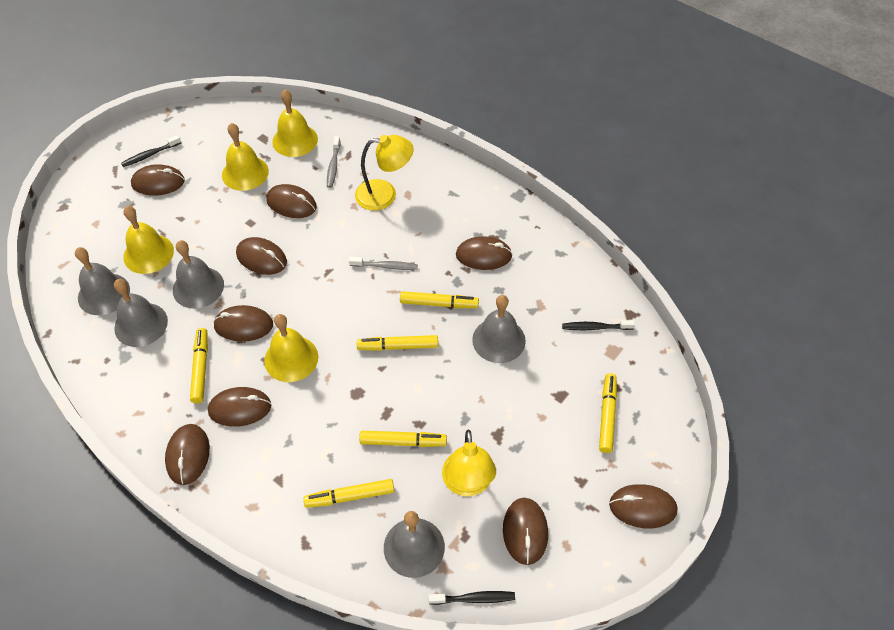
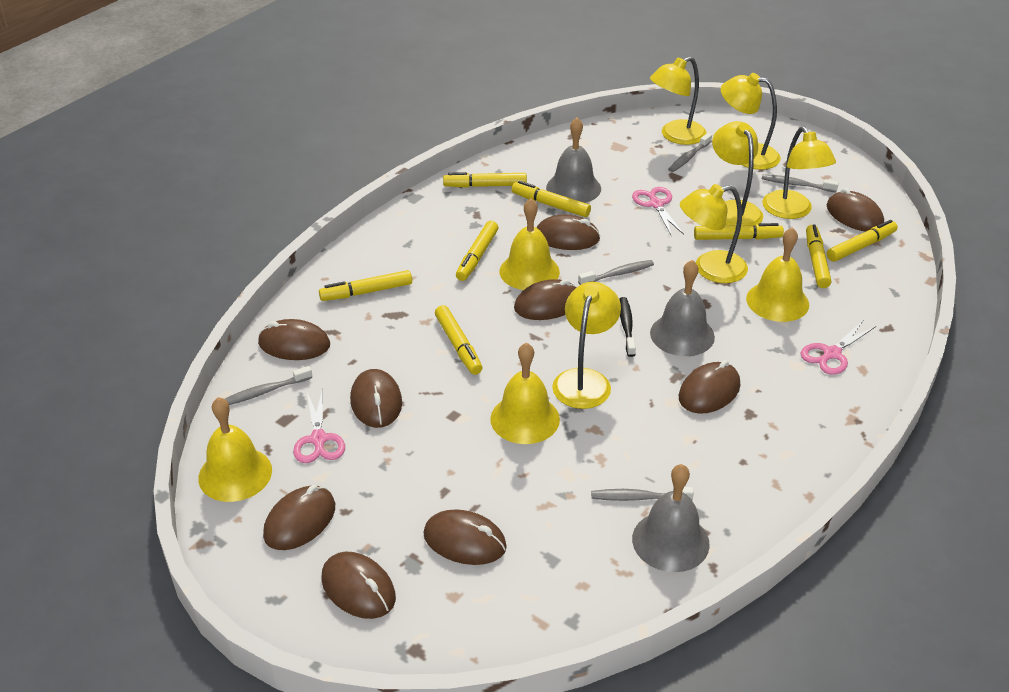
black toothbrush: [121,135,181,167] [429,591,515,605] [562,320,635,330] = 3 -> [619,297,636,357] = 1
grey bell: [75,247,130,315] [114,279,168,347] [173,240,224,308] [384,511,445,578] [472,295,526,363] = 5 -> [546,118,601,203] [632,464,710,572] [650,260,715,356] = 3
grey toothbrush: [327,136,341,188] [349,257,418,270] = 2 -> [225,366,312,405] [578,260,654,285] [591,487,694,501] [668,133,712,172] [762,174,839,192] = 5
pink scissors: none = 0 -> [293,388,345,463] [632,187,684,235] [801,321,876,375] = 3
yellow lamp: [355,135,414,211] [442,430,496,496] = 2 -> [552,282,621,409] [650,57,707,145] [680,184,748,283] [712,121,763,226] [721,73,781,170] [762,127,836,219] = 6
yellow marker: [190,328,208,403] [303,479,394,508] [357,335,438,351] [359,431,447,447] [400,291,479,308] [599,373,617,453] = 6 -> [319,270,412,301] [435,305,482,375] [443,172,527,188] [456,221,498,281] [512,181,591,217] [694,223,784,240] [806,224,831,288] [827,220,898,262] = 8

